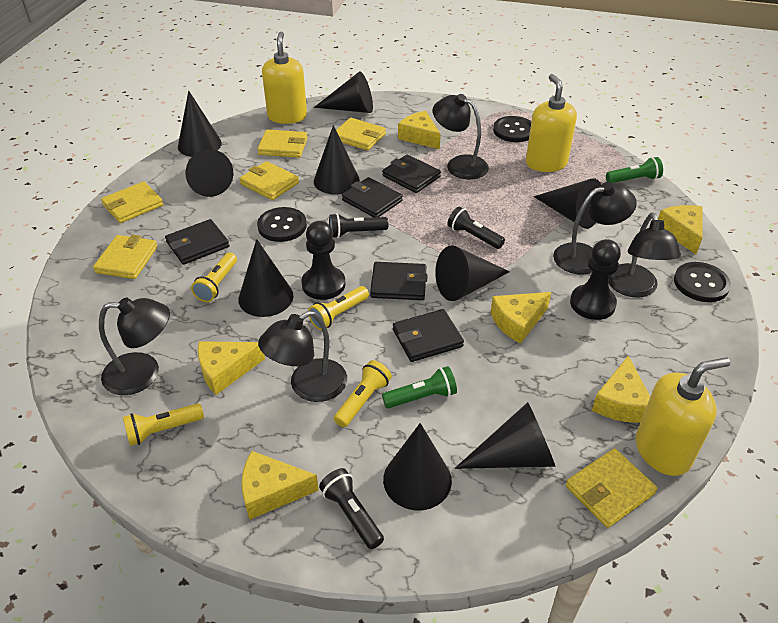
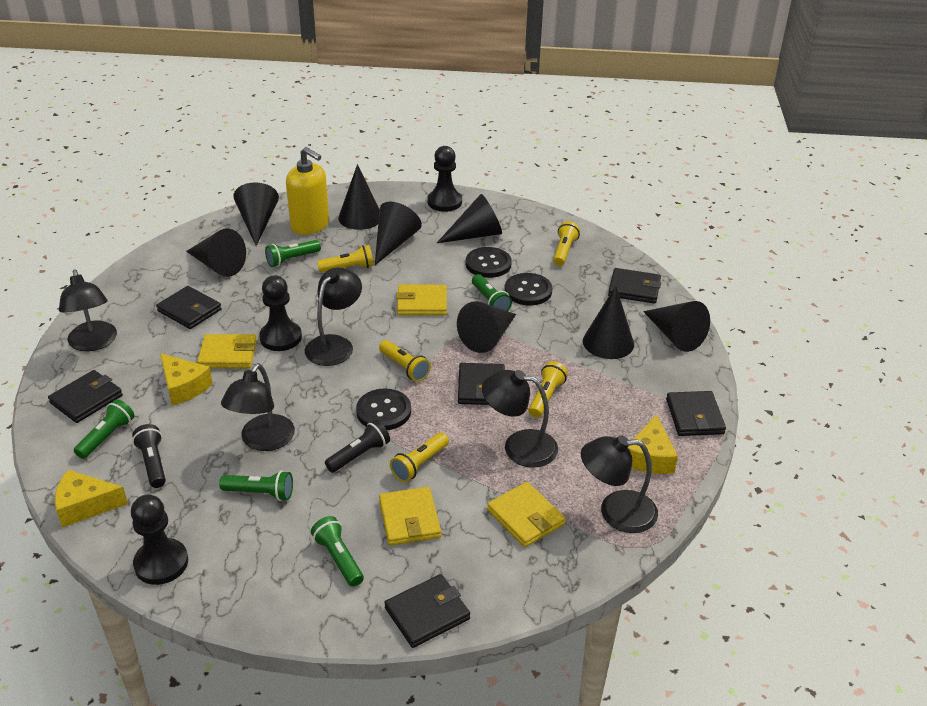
black cone: [178,90,222,157] [185,149,233,197] [238,239,293,317] [314,72,373,113] [314,125,360,195] [383,423,452,510] [435,245,510,301] [455,402,555,469] [534,178,601,229] = 9 -> [186,228,246,277] [233,182,279,246] [338,164,380,230] [375,202,422,265] [437,194,502,243] [457,301,516,353] [583,286,634,359] [643,301,710,352] = 8
black flashlight: [319,468,384,549] [329,213,388,238] [448,207,505,249] = 3 -> [132,424,166,488] [325,420,390,473] = 2
black pawn: [302,221,346,300] [570,239,621,320] = 2 -> [131,495,188,585] [259,275,302,351] [428,146,462,212] = 3
black wallet: [165,219,230,265] [342,177,403,217] [370,262,428,300] [382,154,441,193] [393,309,464,362] = 5 -> [48,370,123,423] [156,286,222,329] [384,574,470,648] [458,363,505,405] [608,268,661,304] [666,391,726,436] = 6
green flashlight: [382,366,457,409] [606,157,663,183] = 2 -> [74,399,134,459] [219,471,293,501] [265,240,321,267] [311,516,364,587] [472,274,512,311] = 5
yellow cheese: [198,341,265,395] [241,451,319,520] [398,111,441,149] [491,292,551,344] [592,355,650,423] [658,205,703,254] = 6 -> [55,470,128,528] [160,353,213,406] [628,414,678,474] = 3
yellow flashlight: [123,403,204,446] [191,252,237,302] [308,286,369,330] [334,360,392,427] = 4 -> [317,245,374,272] [379,340,431,382] [390,432,449,482] [529,361,568,418] [553,221,580,266] = 5
yellow soap dispenser: [262,32,307,124] [526,74,577,172] [636,357,730,476] = 3 -> [286,147,329,235] = 1
yellow wallet: [93,234,157,279] [101,181,163,223] [239,161,299,200] [257,129,308,158] [336,118,386,151] [566,448,657,528] = 6 -> [197,334,257,368] [379,487,441,546] [396,285,447,315] [487,482,566,547] = 4

